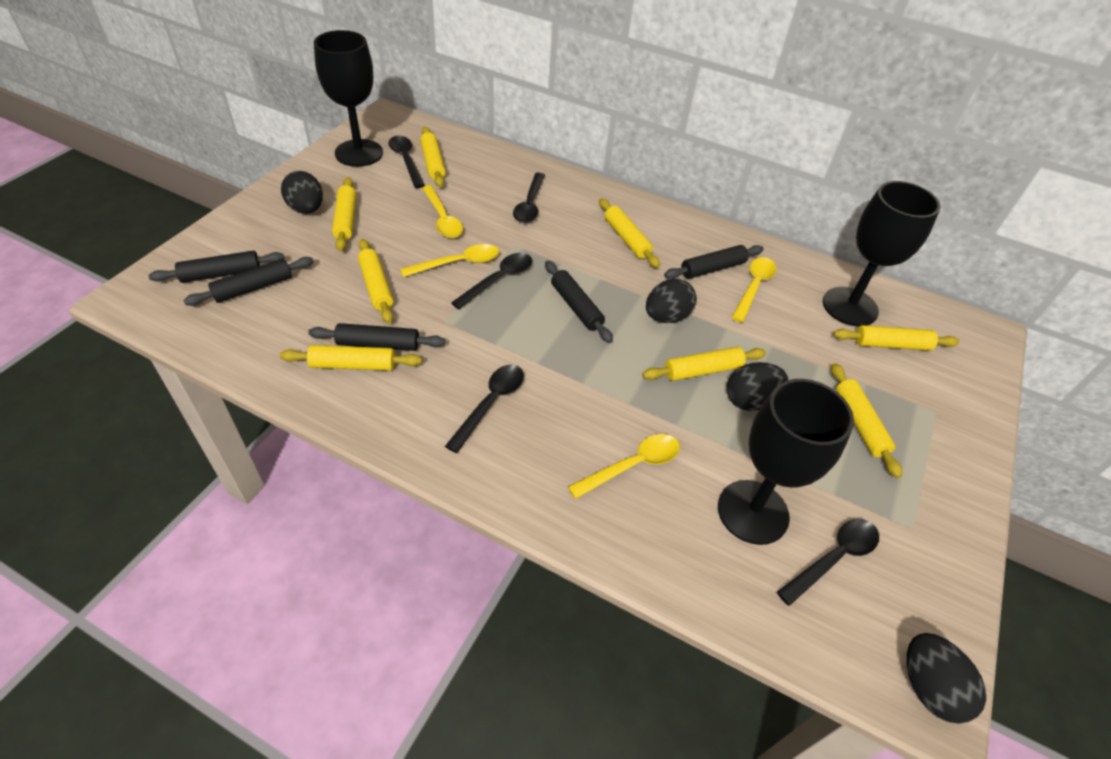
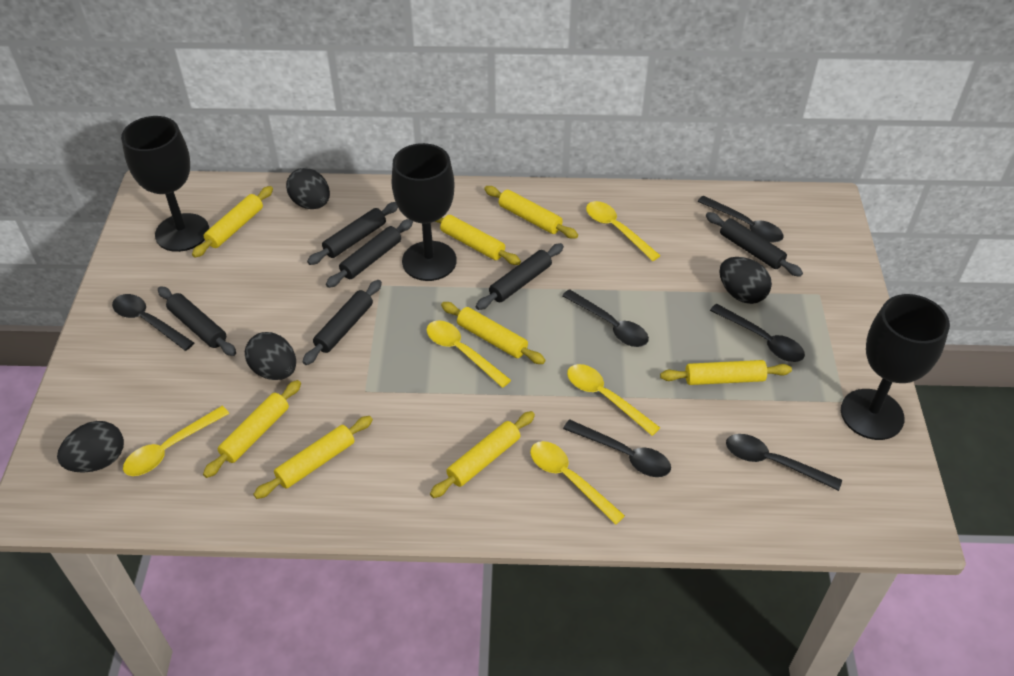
black rolling pin: [149,251,285,283] [183,257,314,306] [308,323,445,351] [545,261,613,343] [664,245,764,279] = 5 -> [158,286,236,356] [303,280,382,365] [307,202,398,265] [326,219,413,288] [476,243,564,310] [706,212,803,277] = 6
black spoon: [388,136,425,188] [445,365,524,453] [451,253,532,309] [513,172,545,223] [777,519,879,606] = 5 -> [112,294,194,351] [562,289,649,347] [563,419,671,477] [697,196,784,243] [710,304,805,362] [726,434,842,491] = 6
yellow spoon: [400,244,499,277] [422,185,463,238] [568,434,680,499] [732,257,777,322] = 4 -> [123,406,229,476] [426,320,511,388] [530,441,625,525] [567,364,660,436] [586,201,661,261] = 5

